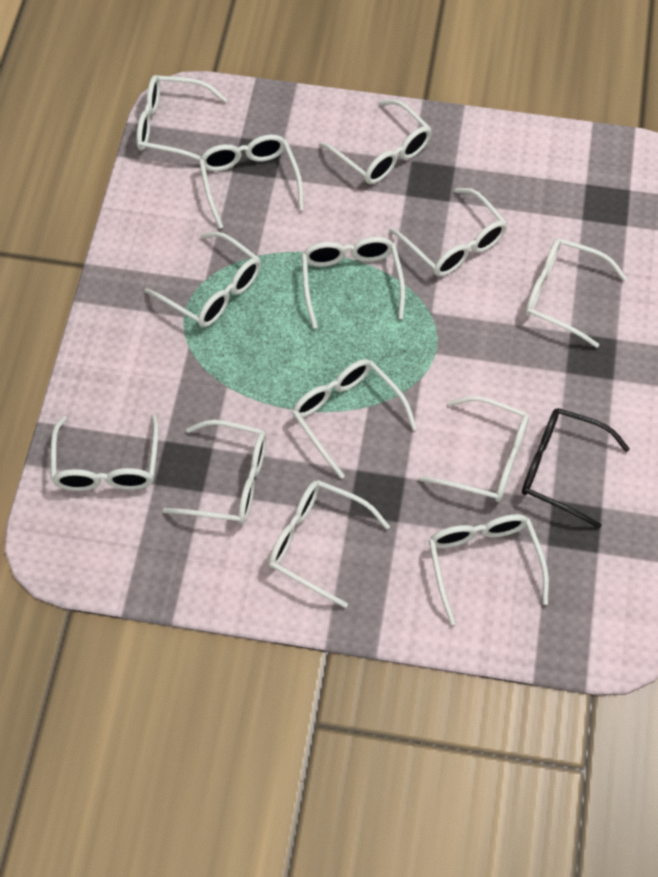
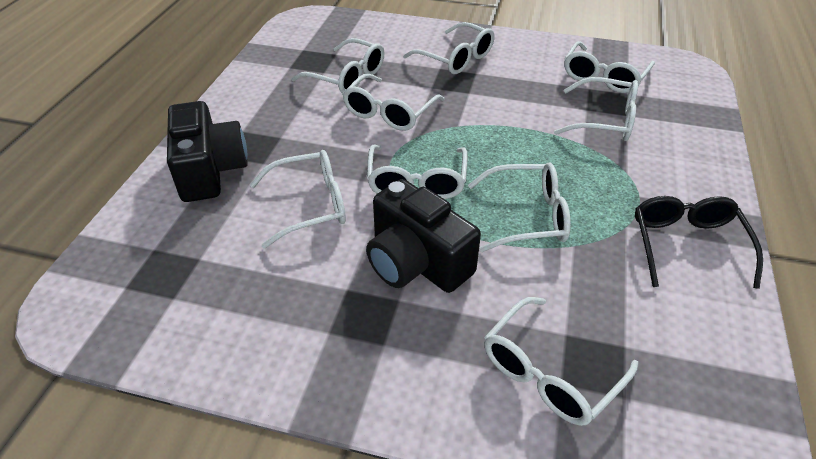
black camera: none = 0 -> [167,101,248,202] [366,179,481,293] = 2
white glasses: [51,414,159,491] [136,75,228,161] [145,232,261,327] [162,420,266,524] [199,134,304,229] [269,480,390,608] [292,359,417,478] [301,237,405,329] [319,99,432,184] [389,188,507,276] [419,396,529,502] [428,514,549,625] [525,238,627,348] = 13 -> [250,150,346,248] [291,38,384,93] [342,73,445,131] [367,145,468,199] [403,22,495,74] [468,162,571,252] [484,297,638,426] [554,77,638,141] [564,41,655,93] = 9

